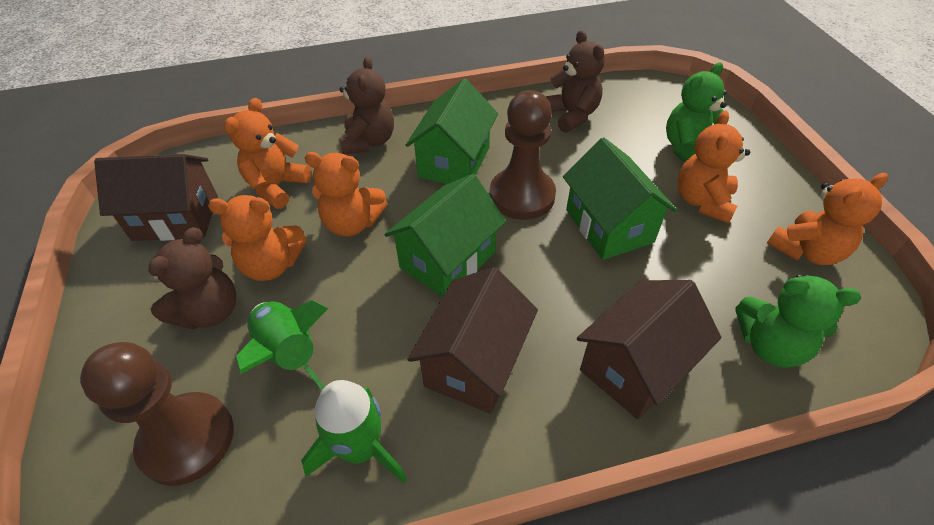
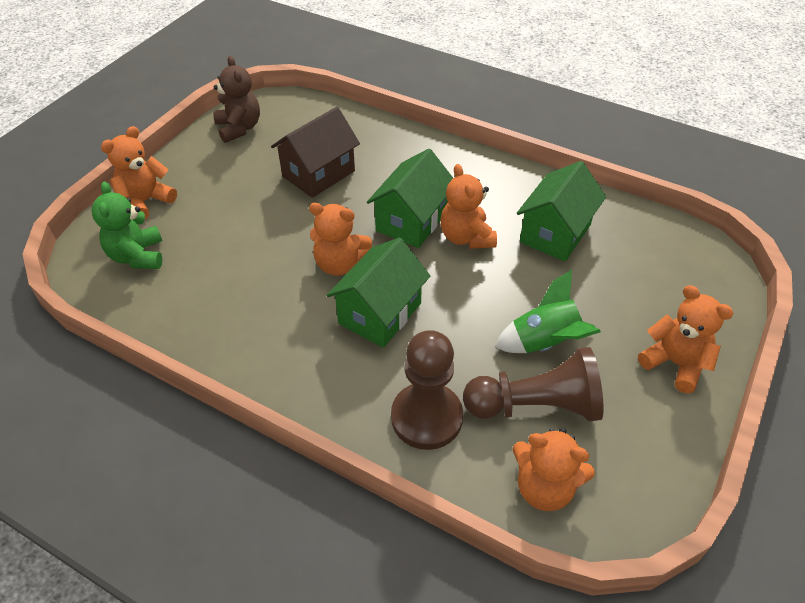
brown house: [94,154,218,241] [407,267,538,414] [577,280,721,420] = 3 -> [271,107,360,198] = 1
brown teddy bear: [148,227,236,330] [339,56,394,155] [545,30,605,133] = 3 -> [213,56,260,143] = 1
green rocket: [236,300,328,390] [301,380,407,483] = 2 -> [495,270,601,353] = 1
green teddy bear: [666,62,727,163] [735,274,861,368] = 2 -> [92,181,162,269] = 1

